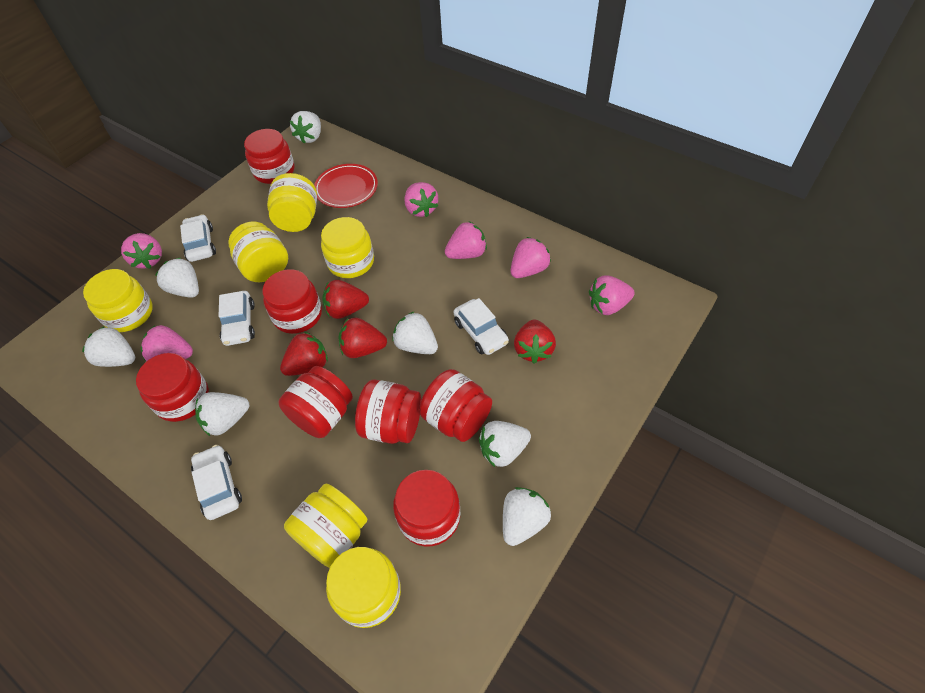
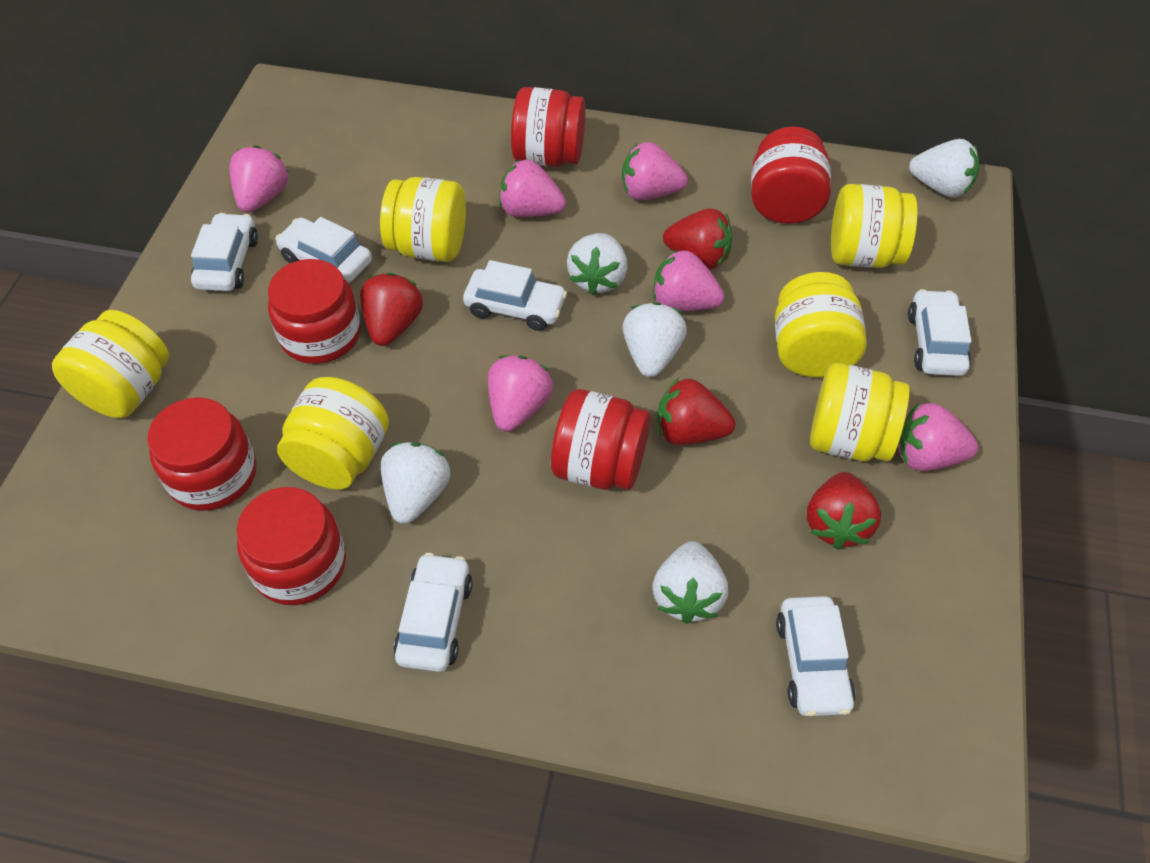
red jar: [136,353,209,422] [244,129,294,184] [262,269,322,334] [279,366,353,438] [355,379,421,444] [393,470,460,547] [419,369,492,442] = 7 -> [147,397,256,511] [236,487,346,605] [268,259,361,364] [511,87,585,167] [551,389,650,490] [751,126,831,224] = 6
red plate: [314,164,378,208] = 1 -> none = 0
white car: [180,214,216,262] [191,445,242,520] [219,291,255,346] [454,298,509,355] = 4 -> [191,213,258,291] [275,217,372,283] [393,553,473,672] [463,260,567,331] [776,596,856,716] [908,289,972,376] = 6
white strawberry: [82,327,135,367] [155,257,199,298] [195,392,249,436] [290,111,321,144] [392,311,438,354] [479,421,531,467] [503,487,551,546] = 7 -> [381,442,450,524] [567,233,628,295] [622,302,687,377] [652,541,728,624] [909,139,979,198] = 5

